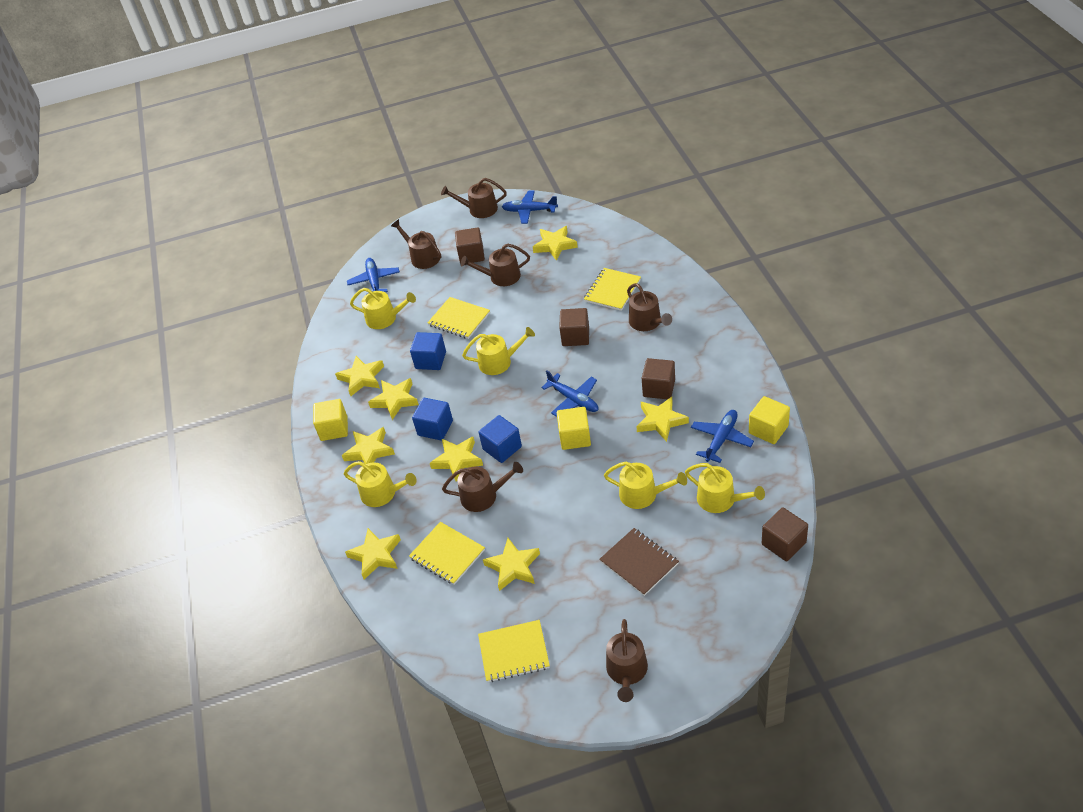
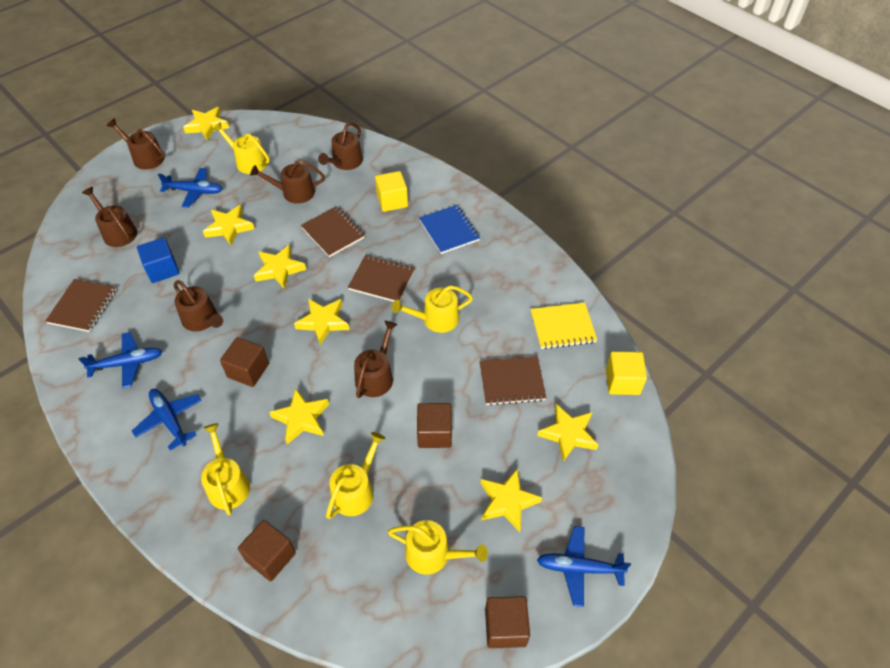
blue cube: [410,332,446,370] [412,398,453,440] [478,415,522,463] = 3 -> [137,237,179,283] = 1
blue notebook: none = 0 -> [419,205,480,254] = 1
brown notebook: [599,528,679,596] = 1 -> [45,279,117,332] [301,206,365,257] [348,255,415,302] [479,356,546,406] = 4
yellow cube: [313,399,348,441] [557,407,591,450] [749,396,790,444] = 3 -> [375,171,408,212] [606,351,647,395] = 2
yellow notebook: [409,522,485,585] [427,297,490,339] [478,620,550,682] [584,268,641,311] = 4 -> [531,302,597,349] = 1
yellow star: [335,356,384,396] [342,427,395,464] [345,528,401,580] [368,378,419,420] [430,437,483,482] [483,538,540,591] [533,226,578,261] [636,397,689,442] = 8 -> [183,107,229,141] [203,205,254,246] [254,245,306,289] [269,388,329,444] [294,299,350,345] [481,468,542,532] [537,404,599,462] = 7

